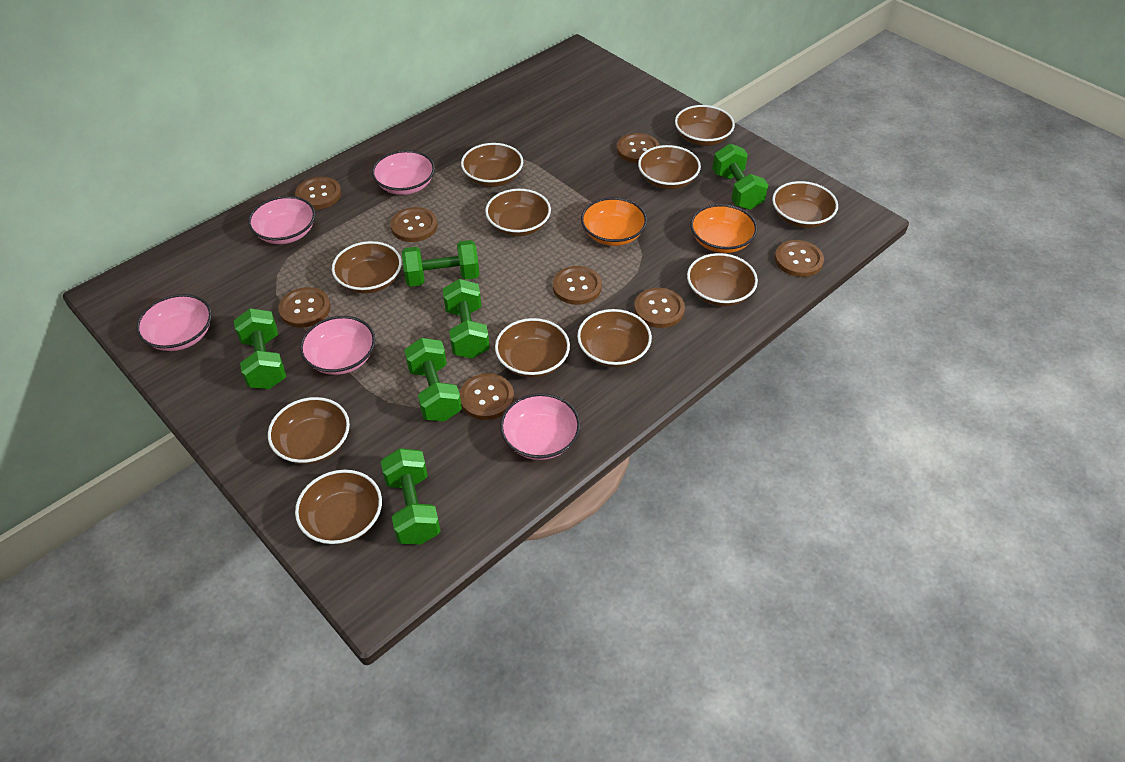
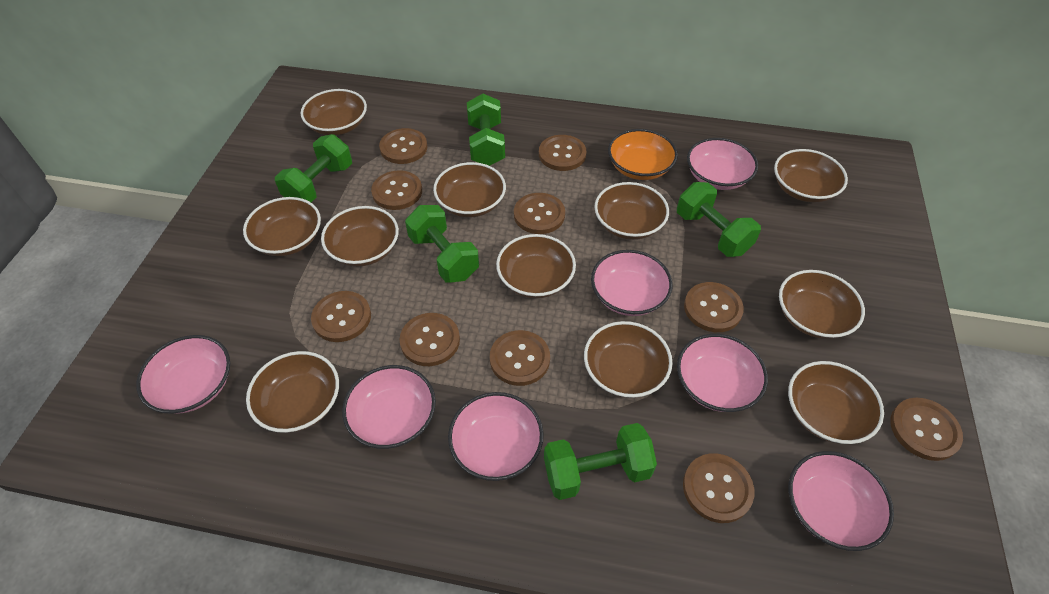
brown button: [278,287,331,328] [295,177,341,210] [391,207,438,242] [460,373,514,420] [553,266,602,305] [617,133,660,163] [634,288,685,328] [775,240,824,277] = 8 -> [311,291,371,342] [371,170,422,210] [379,128,427,164] [400,313,460,366] [490,330,550,386] [514,193,565,234] [539,135,586,171] [683,453,754,523] [684,282,744,332] [890,398,963,461] = 10
green dumbbell: [234,308,286,389] [381,448,440,544] [402,240,479,287] [404,338,462,421] [442,279,490,359] [712,144,768,210] = 6 -> [275,134,352,202] [405,205,479,283] [467,94,505,166] [544,423,657,500] [677,182,761,257] = 5
orange bowl: [581,197,647,246] [690,204,757,253] = 2 -> [608,129,678,180] = 1
pink bowl: [136,294,212,351] [248,196,315,244] [300,316,375,375] [372,150,435,195] [500,393,580,460] = 5 -> [136,335,230,414] [342,365,436,449] [448,392,544,481] [591,250,672,316] [677,334,768,412] [687,138,758,190] [789,451,894,551] = 7

